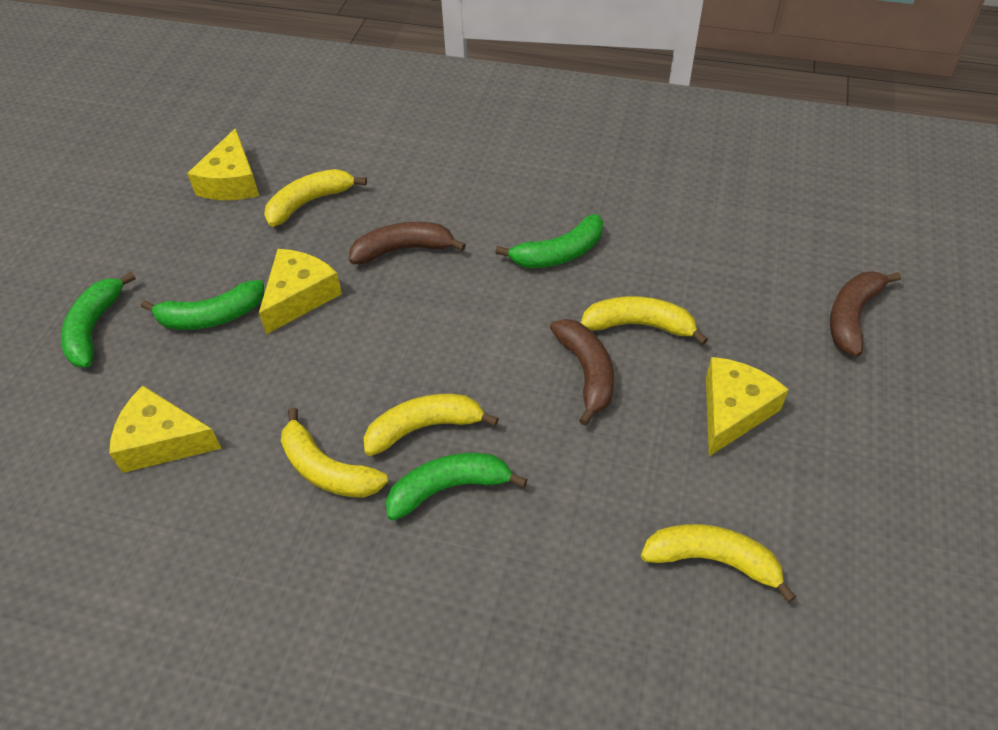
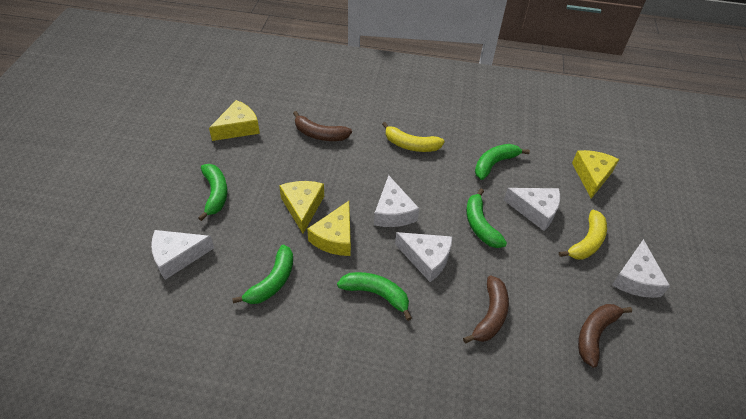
green banana: [61,272,136,367] [141,280,264,330] [386,453,527,521] [495,214,603,268] = 4 -> [198,164,227,221] [232,245,293,304] [337,272,412,321] [466,189,507,248] [475,144,530,180] = 5
white cheese: none = 0 -> [151,230,214,280] [374,175,419,227] [395,232,452,282] [504,188,560,231] [612,239,670,298] = 5
yellow banana: [264,169,367,227] [281,407,388,498] [364,394,499,456] [581,296,708,345] [641,524,796,603] = 5 -> [382,122,445,152] [559,210,607,260] = 2

